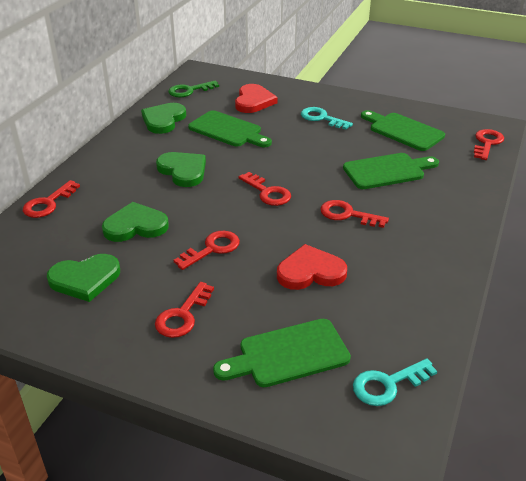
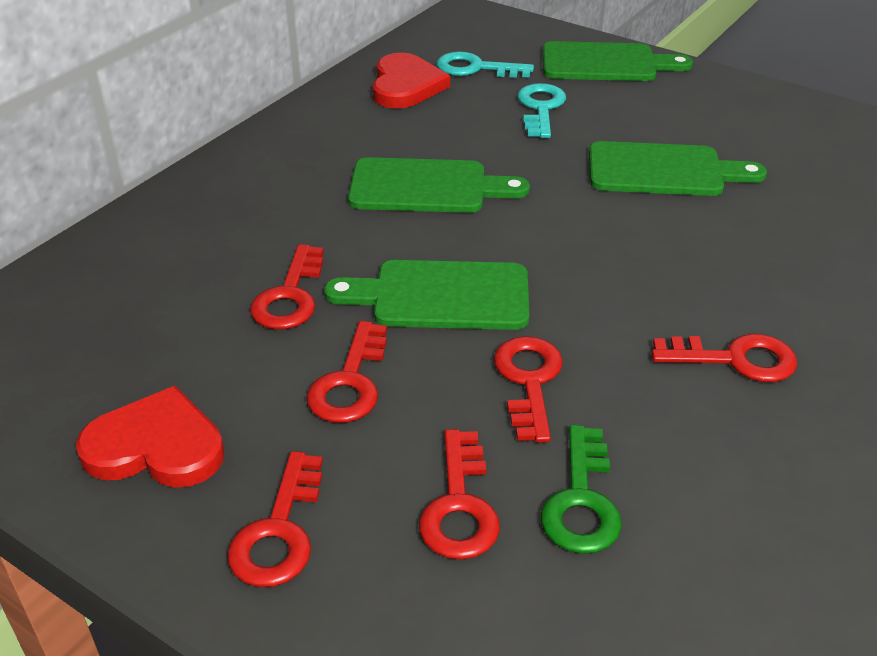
green heart: [47,254,120,302] [102,202,169,242] [141,103,186,134] [156,152,206,187] = 4 -> none = 0

